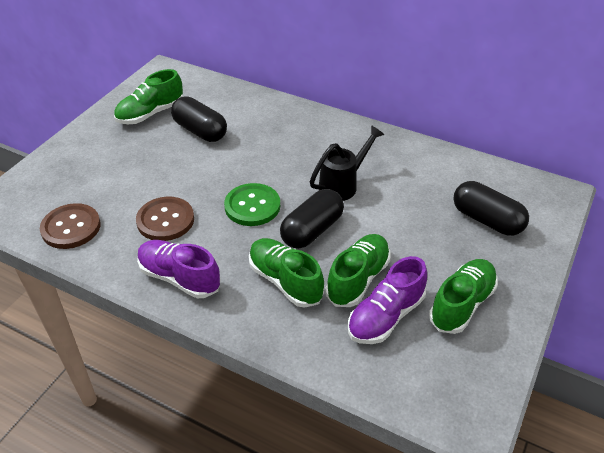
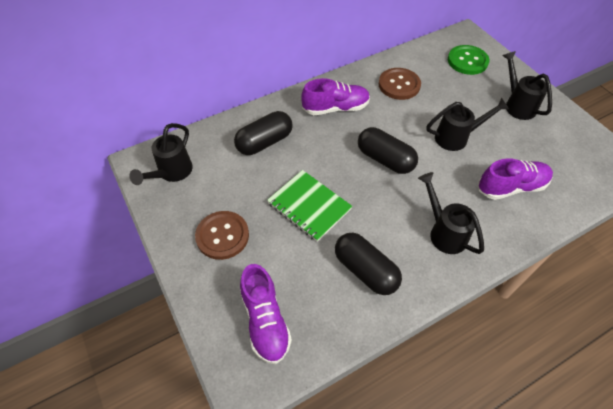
black watering can: [310,125,385,201] = 1 -> [129,123,193,185] [418,172,484,254] [426,98,509,151] [502,51,552,120] = 4
green notebook: none = 0 -> [267,170,352,242] = 1
green shoe: [114,69,183,124] [249,238,324,308] [326,234,391,307] [429,259,498,334] = 4 -> none = 0
purple shoe: [137,240,221,298] [348,256,427,344] = 2 -> [240,264,292,364] [301,78,370,115] [478,158,553,200] = 3

